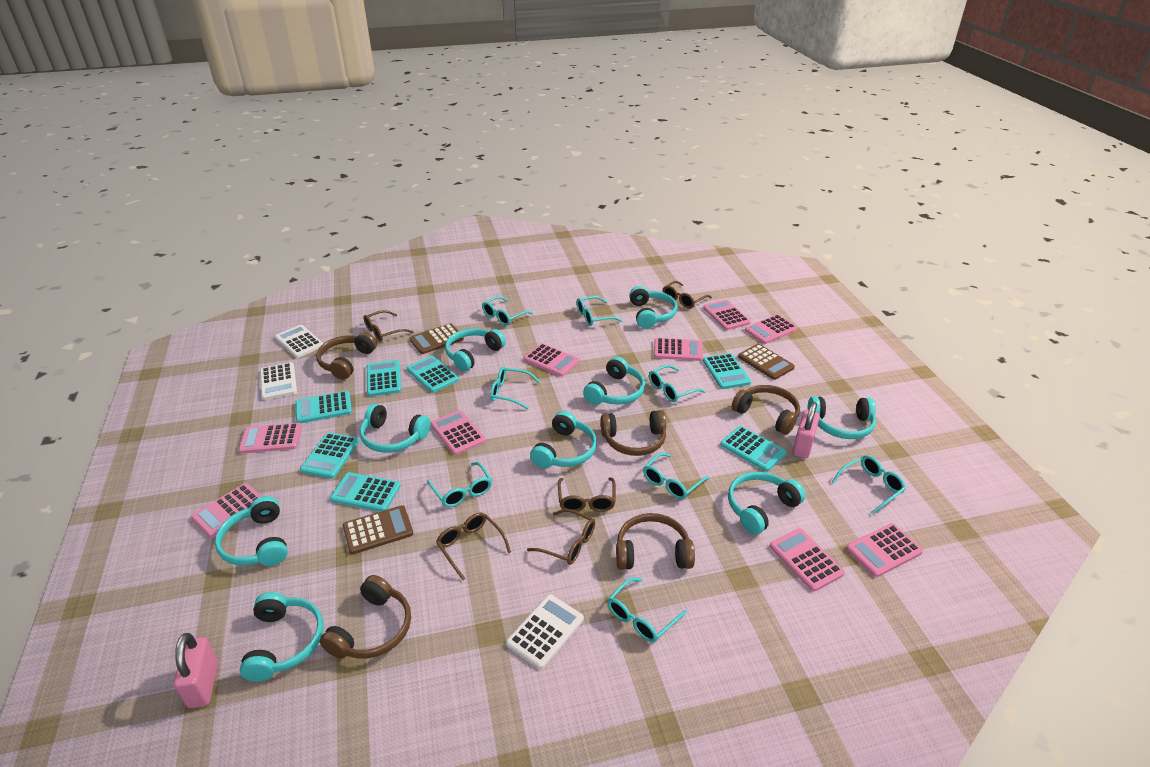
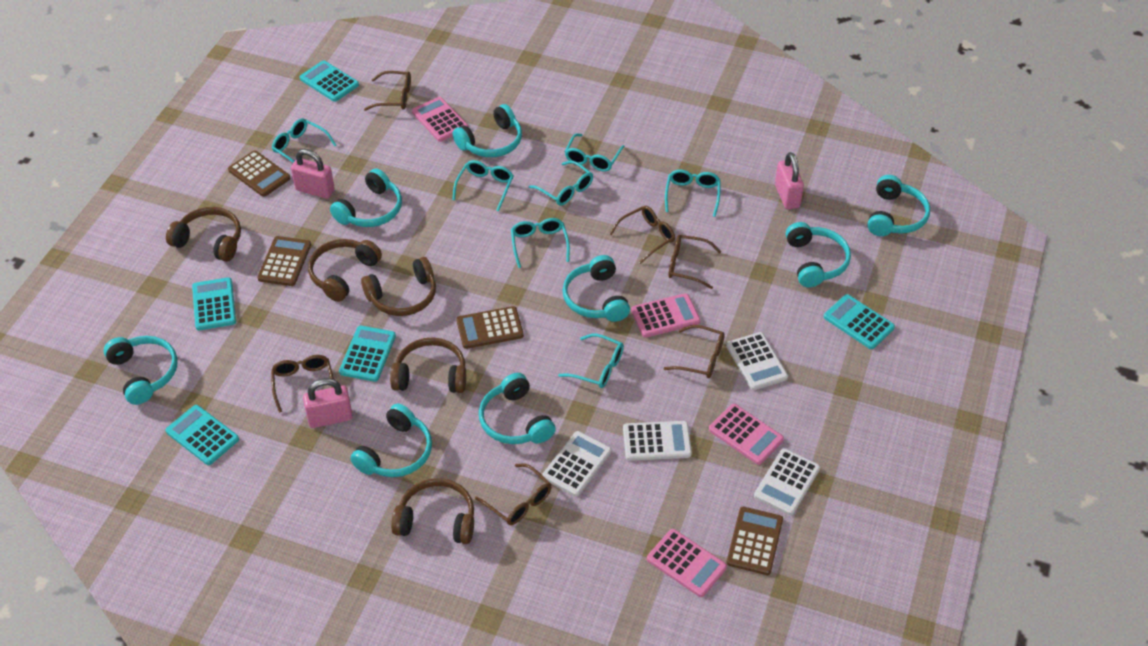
brown calculator: [343,505,413,554] [410,323,464,354] [738,344,795,380] = 3 -> [228,150,291,197] [257,236,311,286] [456,306,524,349] [727,507,783,575] = 4
brown glasses: [363,310,414,342] [436,513,511,580] [527,509,595,565] [558,477,616,512] [663,281,712,309] = 5 -> [271,355,334,413] [364,71,411,111] [475,463,551,525] [610,206,675,264] [663,325,725,378] [668,235,721,289] = 6
pink calculator: [191,483,262,538] [238,423,302,454] [430,410,486,455] [524,343,579,377] [654,338,703,361] [703,300,751,330] [745,314,798,344] [769,528,845,592] [846,523,923,577] = 9 -> [412,97,468,142] [631,293,701,338] [647,529,727,597] [709,404,784,465] = 4
pink padlock: [174,633,218,708] [792,402,820,459] = 2 -> [291,149,335,199] [303,378,353,428] [775,152,804,209] = 3
turquoise calculator: [296,391,352,423] [300,432,359,479] [330,472,401,512] [367,360,401,396] [407,356,459,393] [703,353,751,389] [721,426,786,472] = 7 -> [166,405,239,465] [192,277,236,331] [299,60,359,102] [339,326,396,382] [824,294,895,349] = 5
turquoise glasses: [427,462,492,507] [482,296,533,326] [490,367,540,410] [577,296,622,326] [607,577,687,642] [643,453,710,499] [649,365,706,402] [832,455,906,515] = 8 -> [272,118,336,163] [452,160,514,211] [511,218,570,268] [529,160,593,206] [558,334,624,388] [565,133,625,172] [665,170,720,217] = 7
turquoise headphones: [215,496,288,566] [240,592,323,682] [360,404,430,453] [445,328,506,372] [530,411,597,468] [583,357,645,405] [629,286,678,329] [728,472,806,535] [808,396,876,439] = 9 -> [104,336,178,405] [330,168,402,227] [350,404,432,477] [453,104,522,157] [479,373,556,444] [563,255,630,322] [786,222,851,287] [867,175,930,236] = 8
white calculator: [260,362,297,400] [275,325,323,358] [506,595,584,669] = 3 -> [542,431,611,497] [623,421,692,461] [726,332,788,390] [754,449,820,515] = 4

